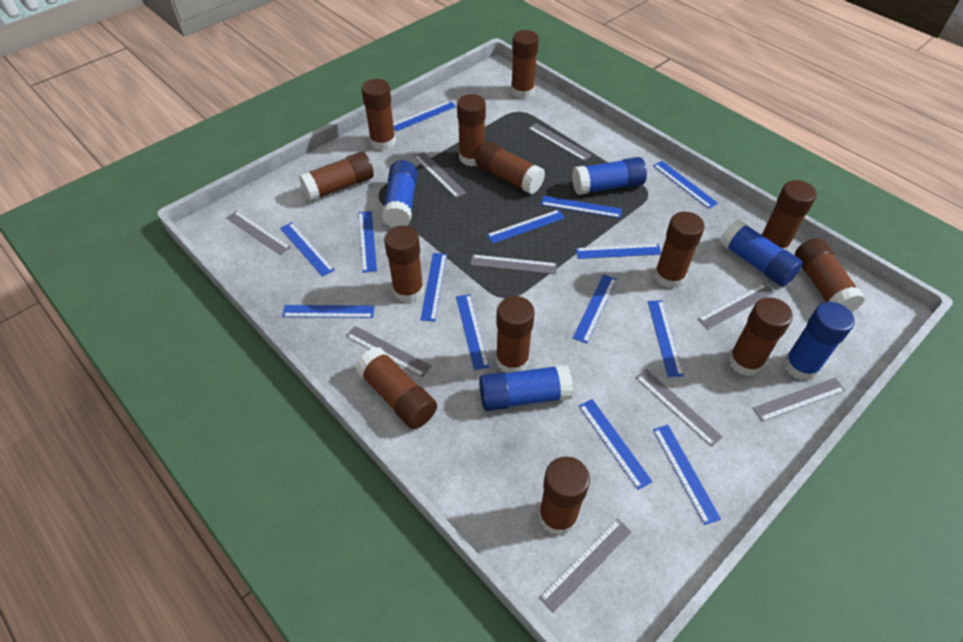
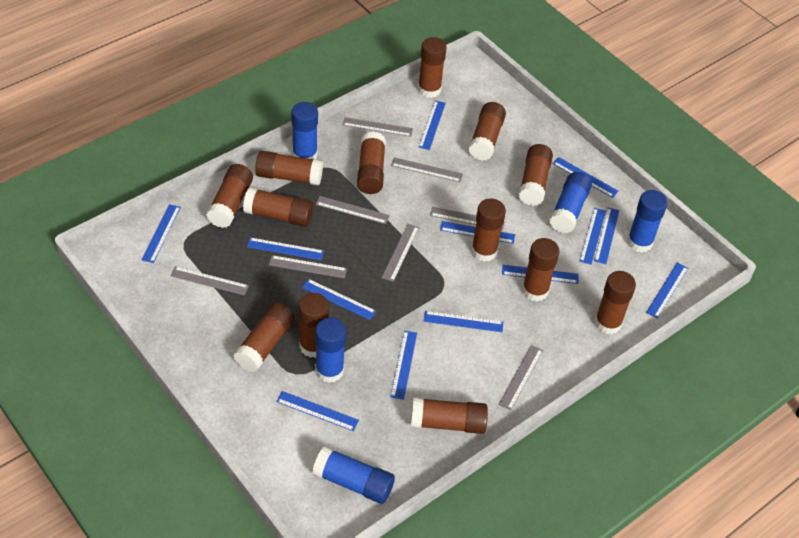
blue ruler: [280,222,335,277] [282,305,375,318] [358,211,377,273] [393,101,456,131] [420,253,447,322] [456,294,490,370] [487,209,565,244] [541,196,622,218] [573,274,617,344] [576,244,661,259] [579,399,653,490] [648,300,684,377] [653,161,718,209] [653,425,721,525] = 14 -> [142,204,181,263] [247,237,324,260] [276,391,359,431] [302,279,376,320] [390,331,417,400] [418,100,446,150] [424,311,503,332] [440,221,515,244] [502,265,579,284] [552,157,619,198] [579,208,606,265] [594,208,619,264] [646,263,688,319] = 13
grey ruler: [226,211,291,255] [346,326,431,378] [414,152,467,198] [470,254,557,274] [528,123,592,161] [539,518,631,613] [635,369,723,447] [698,283,775,329] [752,378,846,422] = 9 -> [171,266,249,295] [269,255,347,278] [316,196,390,224] [343,117,413,137] [382,224,419,282] [391,157,463,182] [430,207,505,230] [499,345,543,410] = 8

